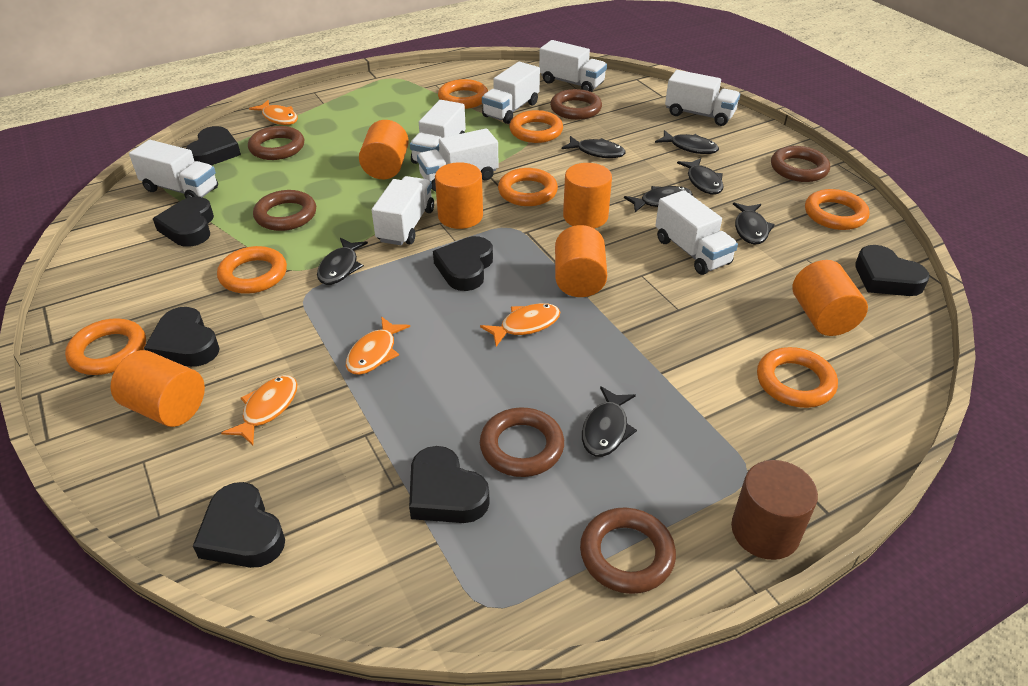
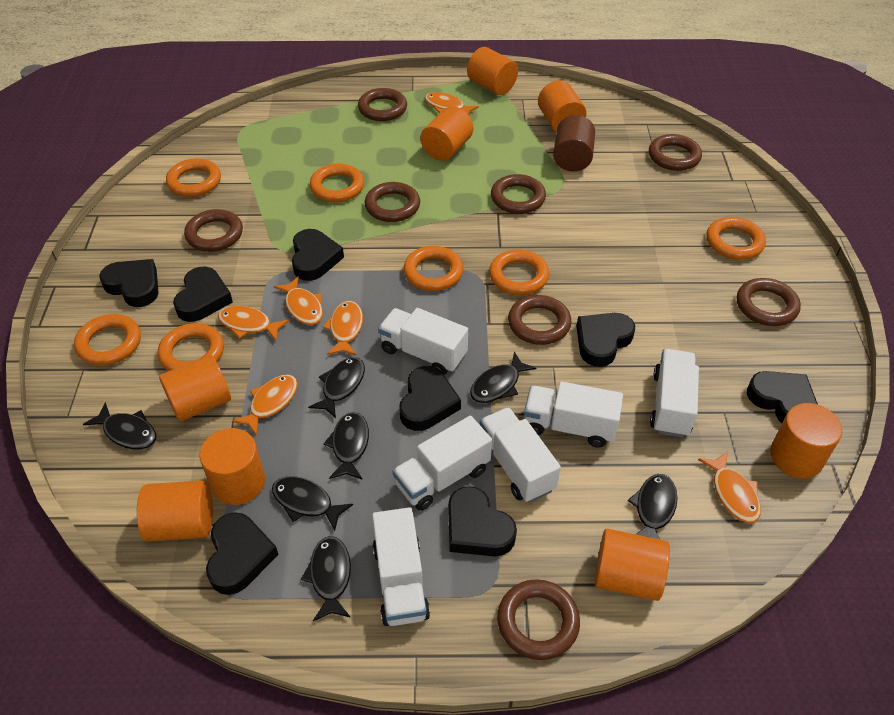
black heart: [144,307,220,367] [153,197,214,247] [186,126,241,166] [193,482,285,568] [409,446,490,523] [433,236,493,291] [855,245,930,296] = 7 -> [99,259,159,307] [173,267,233,322] [206,512,279,595] [292,229,344,281] [399,366,461,431] [448,486,517,557] [576,313,635,367] [747,371,818,423] = 8
brown ring: [248,126,304,160] [253,190,316,231] [480,407,564,477] [550,89,602,120] [580,507,676,594] [771,146,830,182] = 6 -> [184,209,243,252] [358,88,407,121] [365,182,420,222] [491,174,546,214] [497,579,580,660] [508,295,571,345] [649,134,702,171] [737,278,801,326] = 8
orange cylinder: [111,350,205,427] [359,120,409,179] [435,162,483,229] [555,225,607,297] [563,163,612,228] [792,260,868,336] = 6 -> [137,480,213,542] [159,355,231,422] [200,428,265,505] [421,106,473,161] [467,47,518,95] [538,80,586,132] [595,529,670,601] [770,403,843,478] = 8
orange fish: [221,375,297,445] [249,100,298,125] [346,316,410,375] [480,303,560,346] = 4 -> [218,305,289,341] [232,375,298,436] [274,276,323,325] [322,301,363,356] [425,92,479,115] [698,451,761,523] = 6
white truck: [129,140,218,198] [372,176,434,245] [410,100,466,164] [417,128,499,191] [482,62,540,124] [539,40,607,92] [655,190,738,275] [665,70,740,126] = 8 -> [372,507,430,626] [378,308,468,375] [393,416,492,511] [480,407,561,502] [524,381,623,448] [650,349,699,437] = 6

